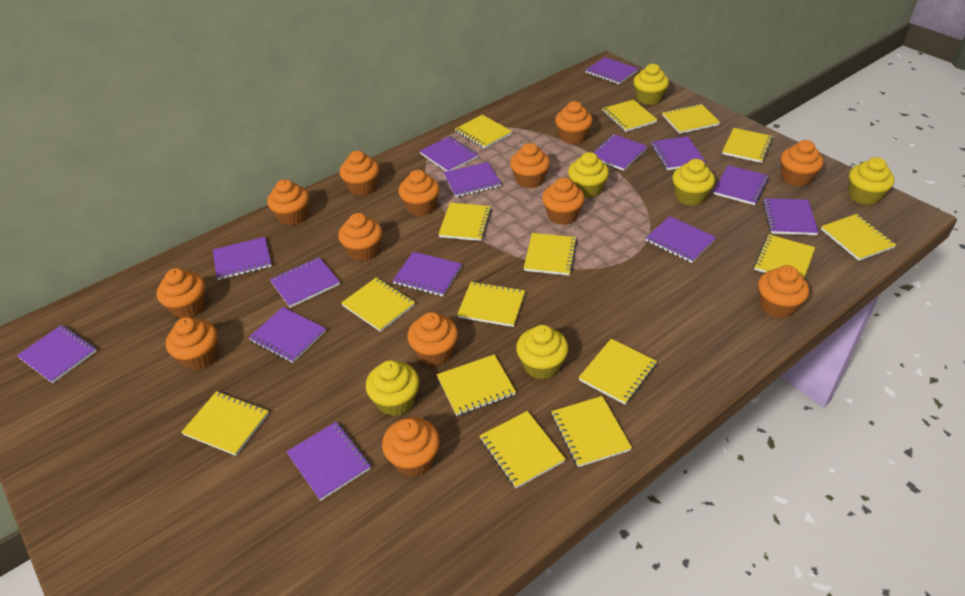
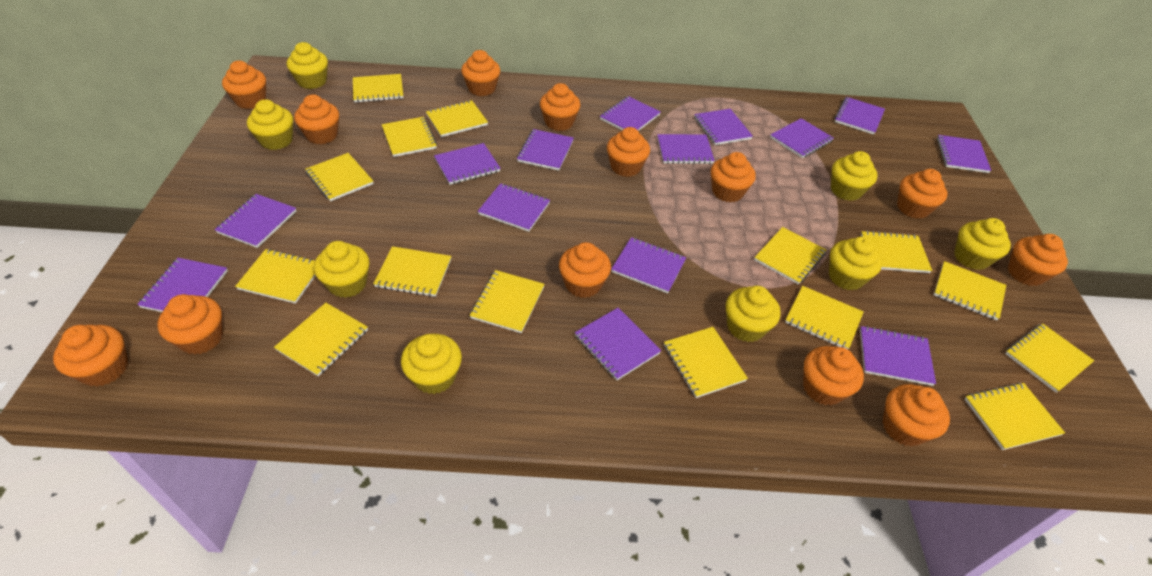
yellow cupcake: [366,360,419,416] [516,325,568,379] [568,152,609,198] [633,64,669,105] [672,159,715,206] [849,157,895,205] = 6 -> [247,99,293,150] [287,42,328,89] [314,241,369,298] [401,334,462,394] [726,286,781,342] [829,237,882,290] [831,151,878,201] [954,218,1011,270] = 8

